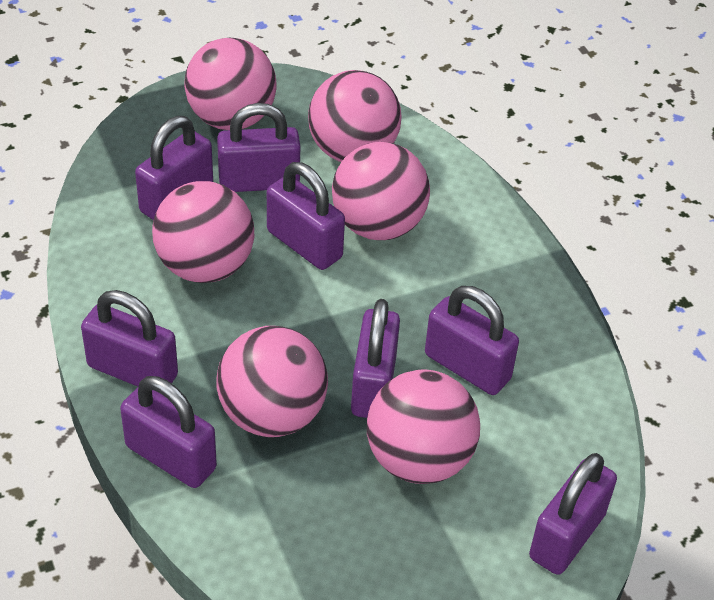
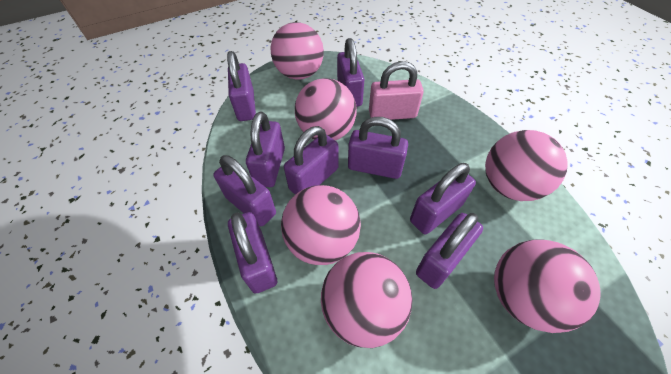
pink padlock: none = 0 -> [369,61,424,120] = 1
purple padlock: [81,290,178,394] [120,376,217,488] [135,116,213,220] [217,103,300,192] [267,162,345,270] [351,299,400,418] [425,286,519,395] [529,453,617,575] = 8 -> [213,155,276,226] [227,51,256,121] [228,212,277,293] [246,112,285,187] [284,126,339,195] [337,38,364,107] [348,117,408,179] [410,163,476,234] [416,213,483,289] = 9

